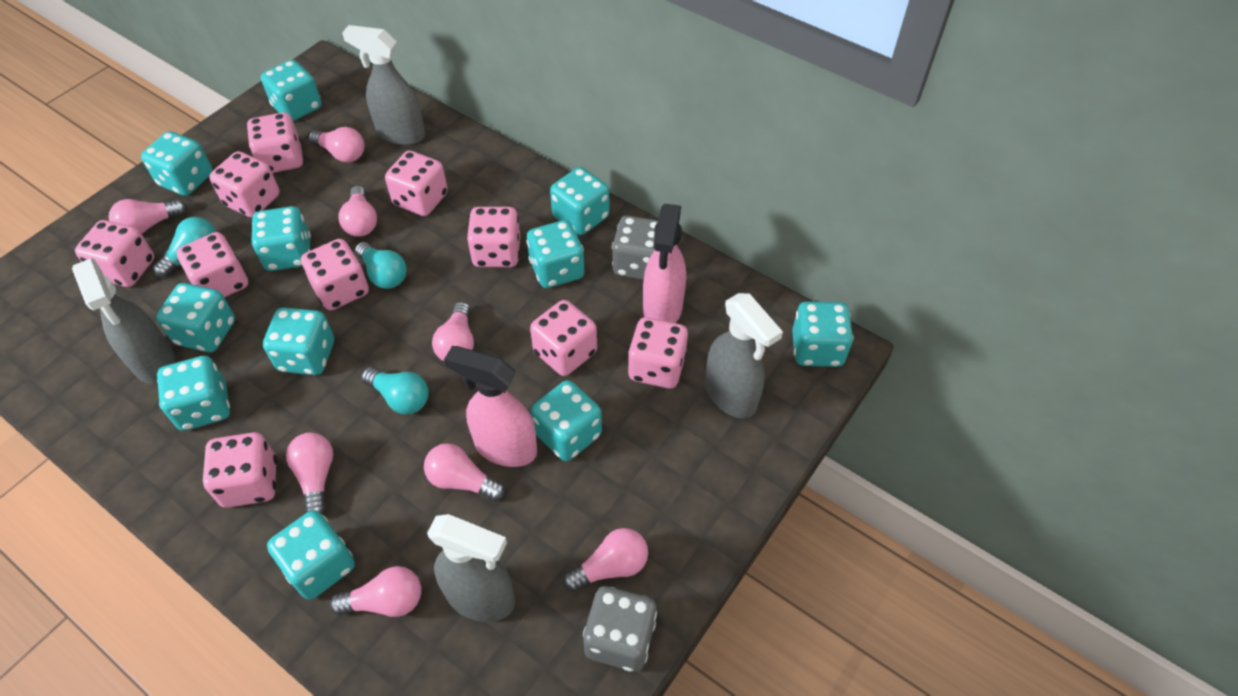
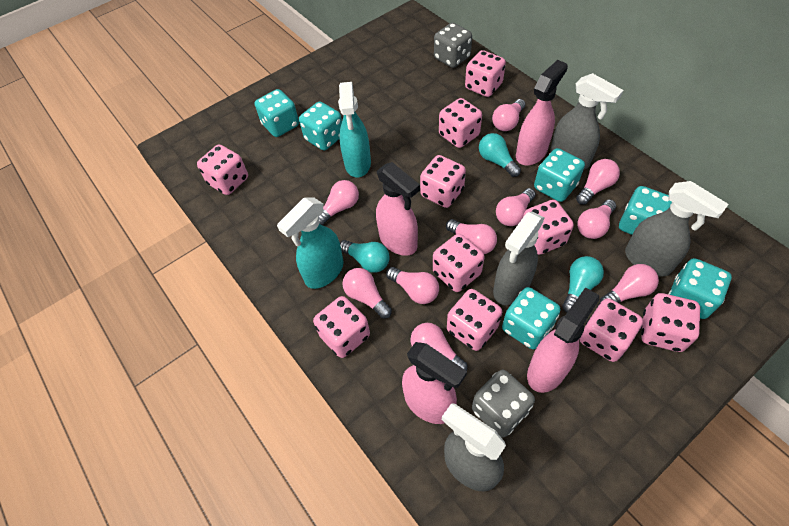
pink light bulb: [109,199,187,234] [286,433,333,515] [309,127,364,163] [330,566,421,617] [338,186,377,237] [424,443,505,501] [432,302,474,361] [563,528,648,592] = 8 -> [319,180,359,225] [342,268,392,319] [386,267,439,304] [411,323,468,371] [446,219,497,254] [492,99,525,131] [496,188,536,226] [576,159,620,205] [577,200,616,239] [600,264,659,303] = 10
pink spray bottle: [444,346,537,467] [643,204,686,323] = 2 -> [376,162,420,256] [402,342,467,424] [516,60,568,166] [527,287,599,393] = 4
turquoise dice: [141,131,213,196] [156,283,235,352] [157,356,230,431] [252,206,311,271] [261,60,322,121] [263,308,334,375] [267,510,355,600] [526,220,585,288] [531,380,602,461] [550,167,610,235] [792,301,853,367] = 11 -> [255,89,299,137] [299,101,342,150] [502,287,560,349] [534,148,585,202] [619,186,672,235] [669,258,732,319] = 6
turquoise spray bottle: none = 0 -> [277,197,343,289] [338,82,371,178] = 2

